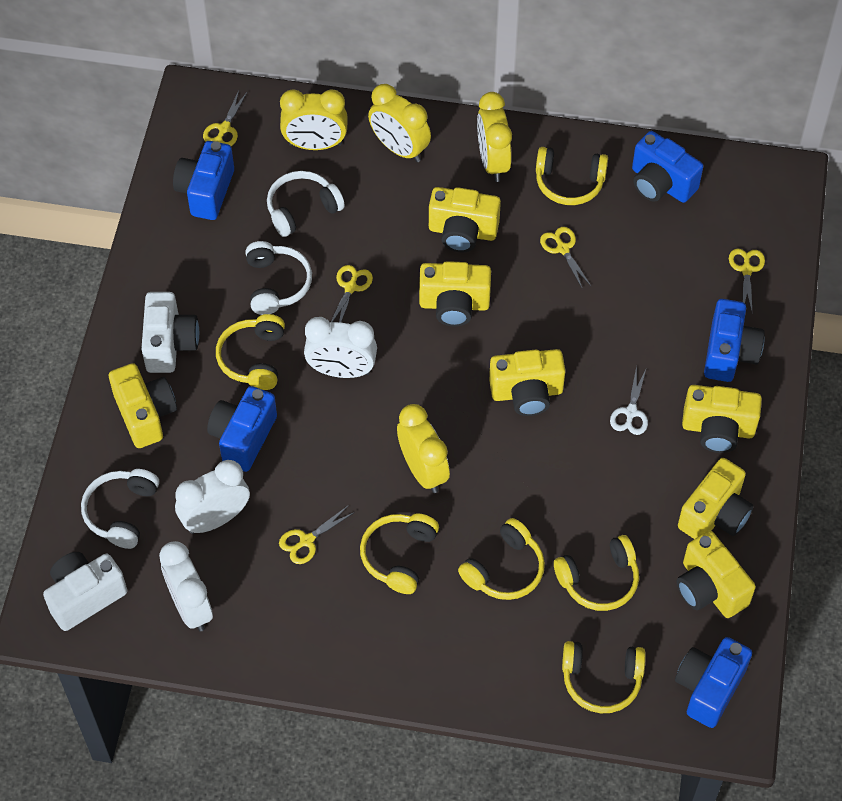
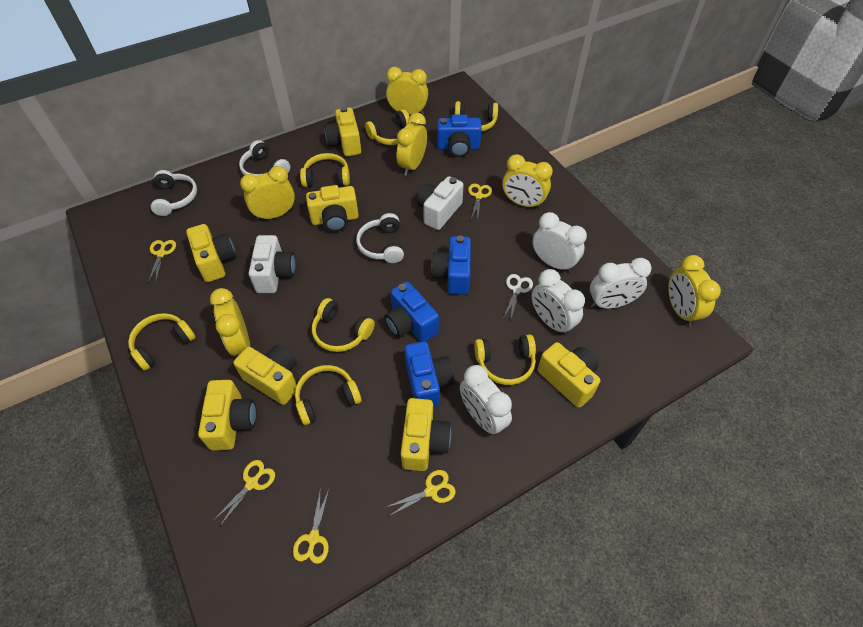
blue camera: [173,141,234,220] [207,386,277,472] [632,131,703,203] [675,637,752,728] [704,299,765,382] = 5 -> [384,281,439,342] [404,341,454,408] [431,235,471,295] [437,114,482,157] = 4
white clock: [159,541,213,632] [175,460,250,534] [304,317,377,378] = 3 -> [460,365,512,436] [532,269,585,336] [533,212,587,272] [590,258,652,309] = 4
yellow clock: [280,90,348,150] [368,84,431,162] [397,404,450,493] [477,92,512,182] = 4 -> [210,288,250,356] [240,166,295,221] [386,67,428,115] [396,113,427,176] [502,154,553,209] [668,255,721,327] = 6
yellow headphones: [216,314,285,390] [360,513,439,594] [458,518,545,600] [536,147,608,205] [554,535,639,611] [562,641,646,713] = 6 -> [128,313,196,371] [295,365,362,425] [300,153,350,187] [312,298,375,352] [365,109,411,145] [455,101,498,132] [474,334,536,385] = 7

